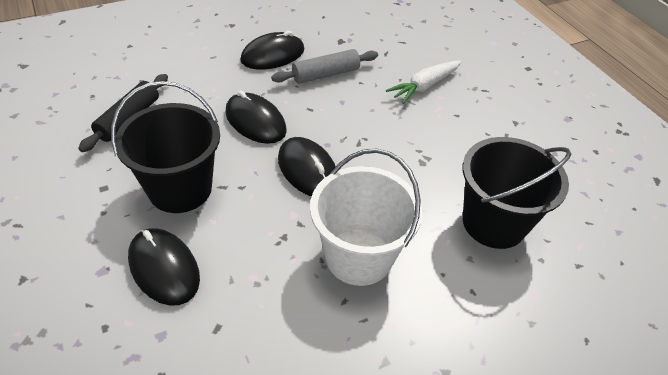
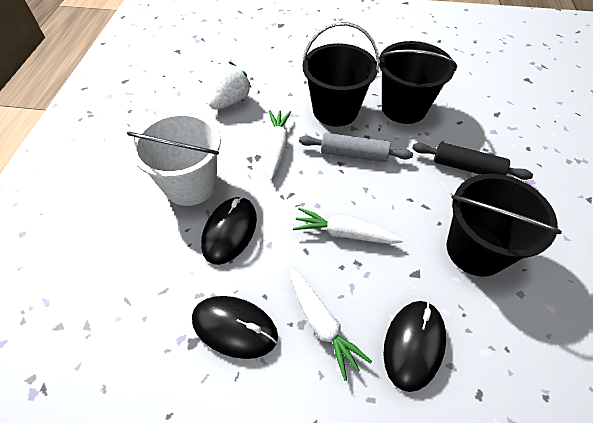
black bucket: [111,81,220,213] [463,137,571,249] = 2 -> [302,22,380,127] [379,41,457,124] [446,174,562,277] = 3
black mouse: [128,228,200,306] [225,91,287,144] [240,31,304,70] [278,137,336,196] = 4 -> [192,296,278,359] [201,197,257,265] [383,301,446,392] = 3
white carrot: [386,61,462,104] = 1 -> [267,110,291,180] [288,268,372,381] [293,208,404,244] = 3
white strawberry: none = 0 -> [208,62,251,110] = 1

